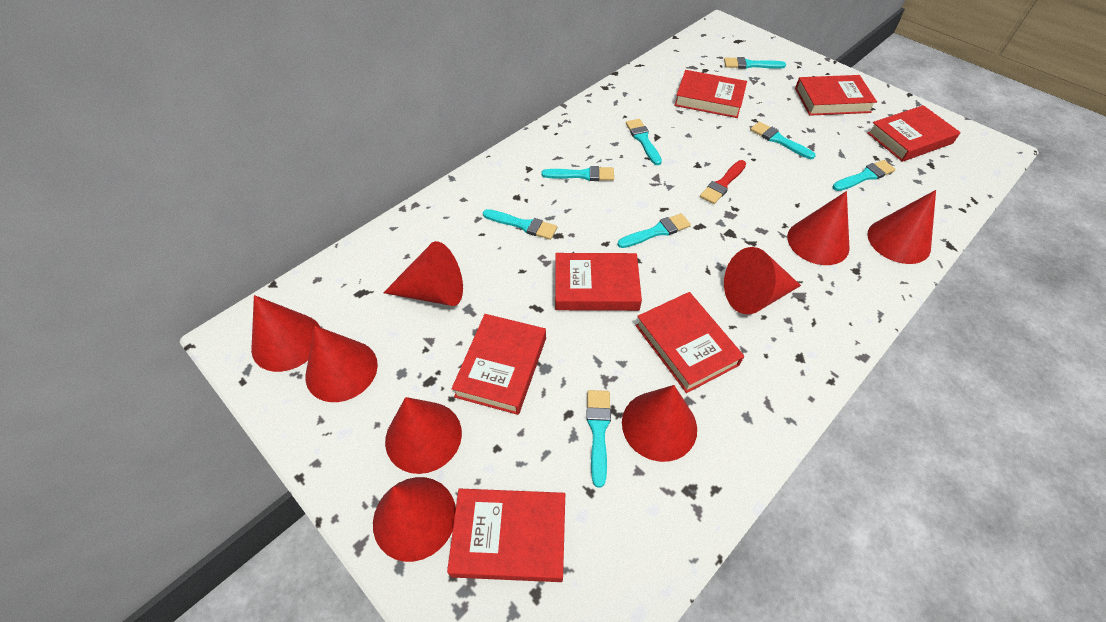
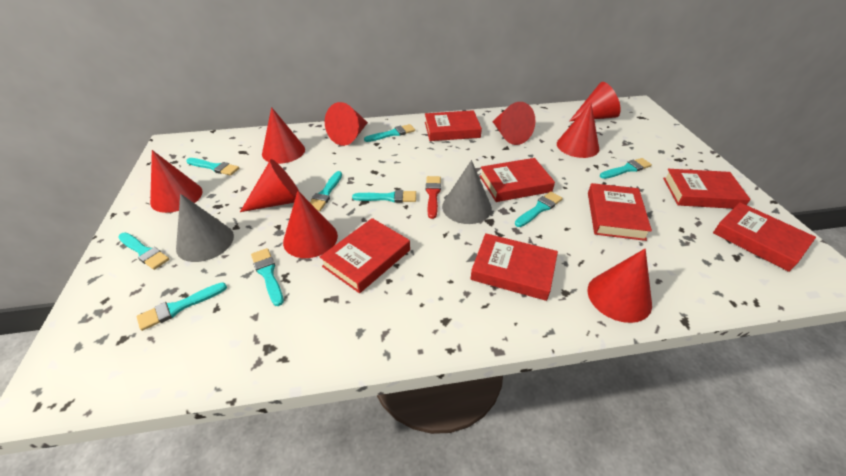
grey cone: none = 0 -> [176,194,234,262] [442,160,492,224] = 2
turquoise brush: [483,209,557,240] [542,166,614,181] [587,390,611,487] [617,213,691,248] [626,119,662,165] [724,57,786,69] [750,122,816,159] [832,160,896,191] = 8 -> [118,233,170,270] [137,282,227,331] [186,158,239,176] [251,248,284,306] [310,171,342,211] [352,190,416,203] [364,124,415,142] [515,191,563,227] [600,158,652,179] = 9

